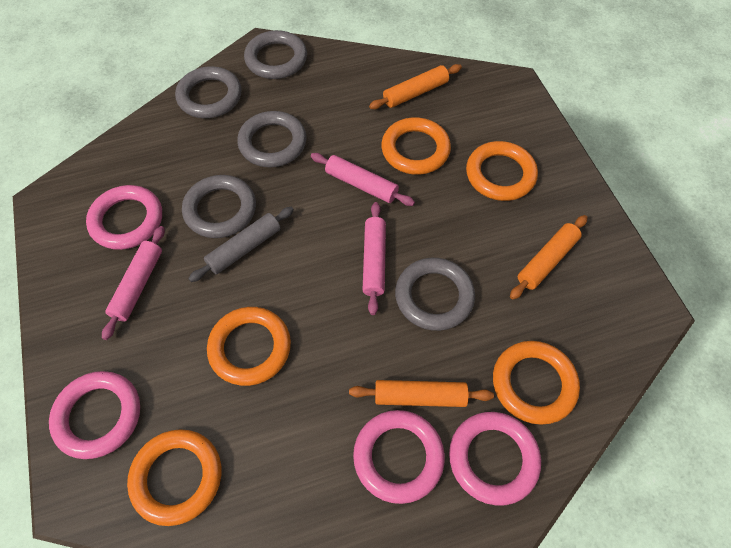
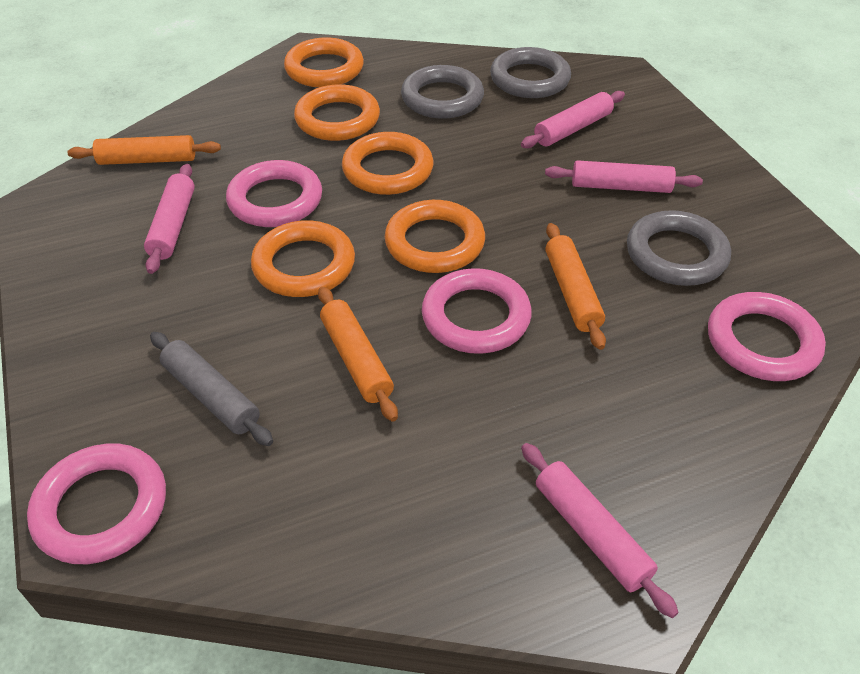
grey ring: [175,66,242,118] [182,175,256,238] [237,111,306,167] [244,30,307,79] [395,258,475,331] = 5 -> [401,65,484,119] [490,47,571,98] [627,210,731,286] = 3
pink rolling pin: [102,226,165,340] [311,153,415,206] [363,202,386,315] = 3 -> [144,164,195,274] [521,91,625,148] [521,443,679,618] [545,160,703,193] = 4

